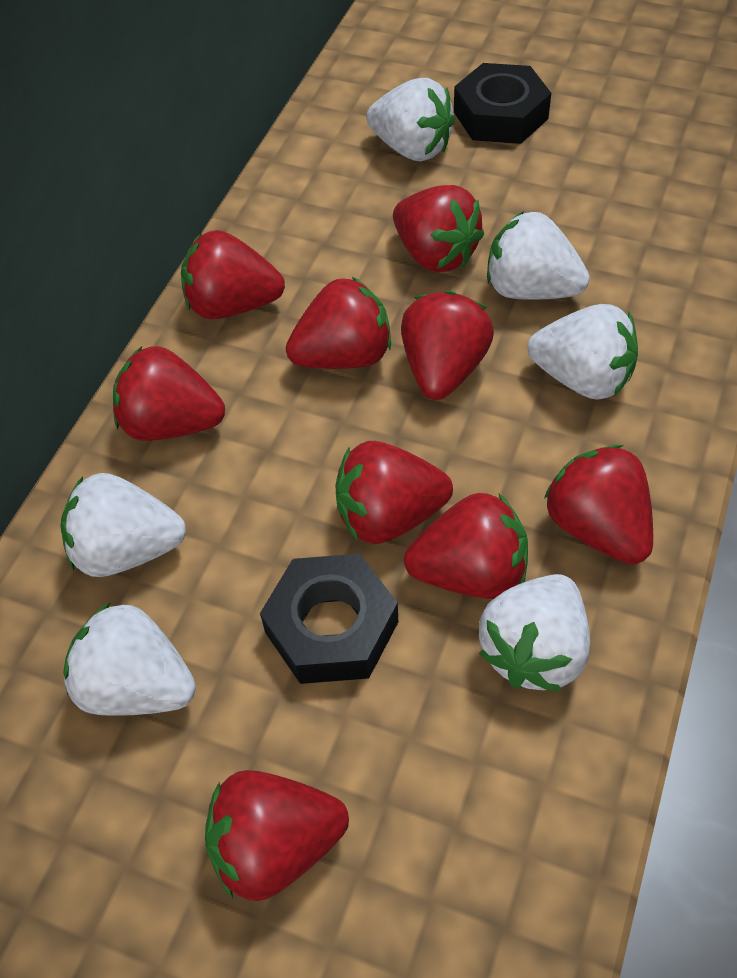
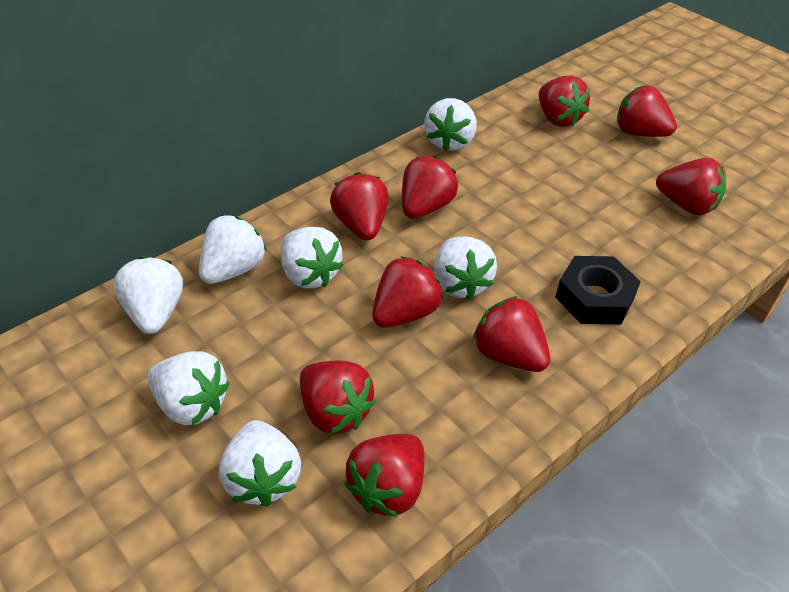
black nut: [260,554,398,684] [454,63,551,144] = 2 -> [555,256,641,324] = 1
white strawberry: [60,473,186,577] [63,602,196,716] [366,78,455,162] [479,574,590,692] [487,211,590,300] [527,304,638,400] = 6 -> [113,256,183,334] [147,351,230,425] [199,215,267,284] [219,420,301,507] [281,227,343,289] [424,98,477,151] [434,237,497,300] = 7

